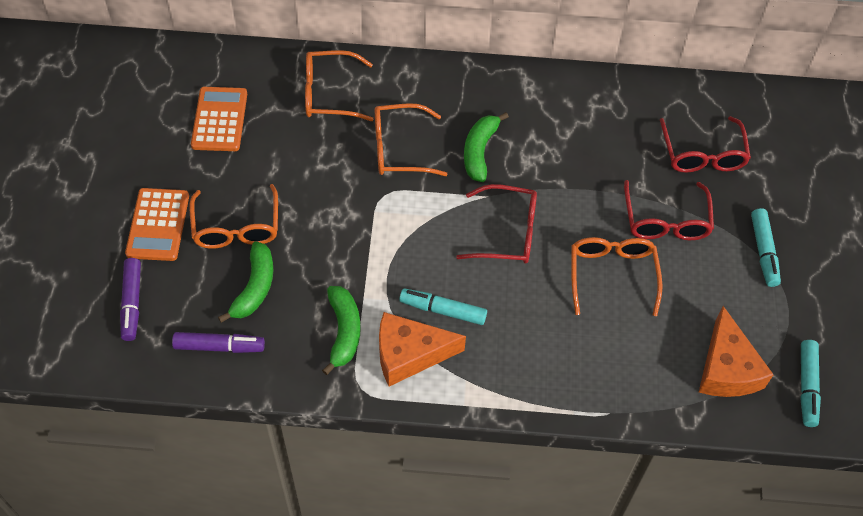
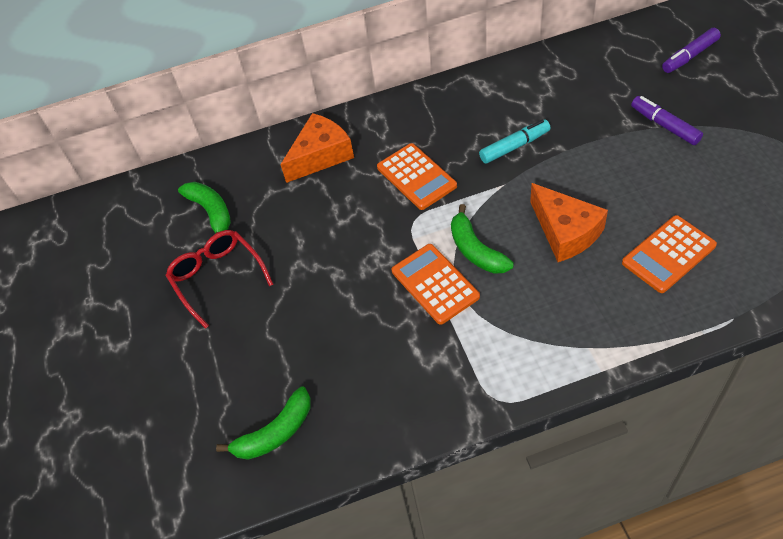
orange calculator: [125,188,189,261] [191,87,247,151] = 2 -> [377,143,457,210] [392,244,480,325] [622,215,717,293] = 3
orange glasses: [190,184,278,249] [305,50,373,121] [375,103,448,176] [571,237,663,316] = 4 -> none = 0
red glasses: [456,184,537,264] [624,180,714,240] [660,116,751,173] = 3 -> [166,230,274,329] = 1
turquoise marker: [399,288,487,325] [751,208,781,287] [800,340,821,427] = 3 -> [479,119,551,164] = 1

